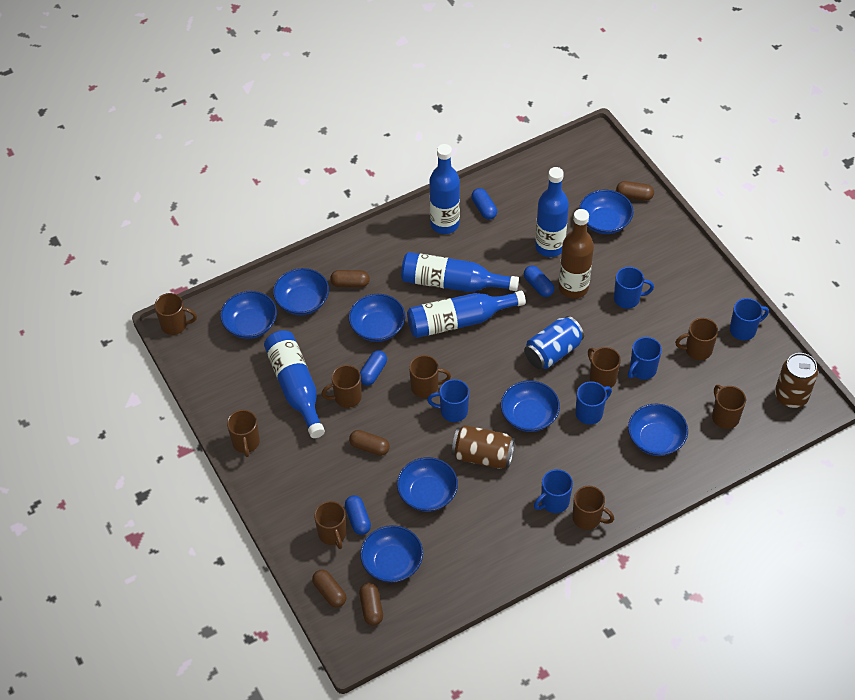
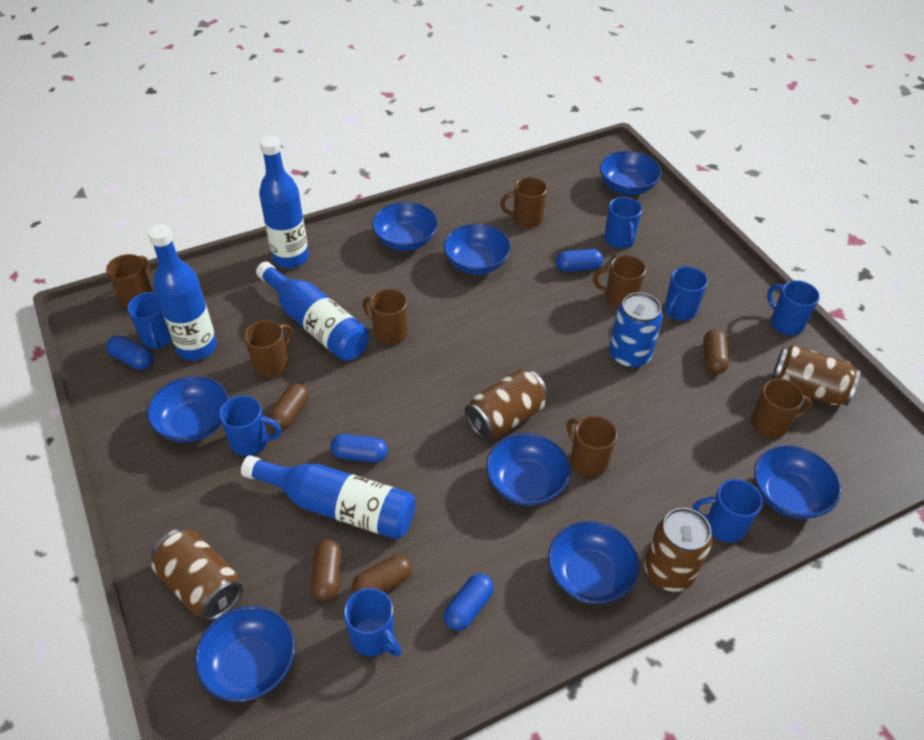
blue bottle: [264,330,325,438] [401,252,519,292] [407,290,526,338] [429,144,460,234] [535,167,569,257] = 5 -> [148,224,217,361] [241,455,416,539] [256,262,369,361] [259,136,309,268] = 4
blue mug: [427,379,469,422] [534,469,573,513] [575,381,612,425] [614,267,654,309] [628,337,662,380] [730,298,769,340] = 6 -> [127,292,172,350] [219,395,282,456] [344,588,401,657] [604,197,642,248] [664,266,708,321] [693,479,763,543] [767,280,820,335] = 7
brown bottle: [559,209,594,299] = 1 -> none = 0
brown can: [452,425,515,469] [775,353,818,408] = 2 -> [151,529,243,621] [465,369,548,440] [644,508,712,592] [772,345,861,406] = 4
brown capsule: [312,570,346,607] [330,270,370,287] [349,430,390,456] [359,583,383,626] [616,181,654,201] = 5 -> [268,383,309,430] [311,539,342,601] [352,555,412,593] [703,329,729,374] = 4
brown mug: [154,293,197,335] [227,410,260,457] [314,501,347,549] [321,365,362,408] [409,355,451,398] [572,486,614,530] [588,347,621,388] [675,318,718,360] [712,385,746,429] = 9 -> [106,254,153,308] [244,320,293,378] [362,289,407,345] [500,177,547,228] [567,416,617,477] [593,255,646,308] [751,379,812,438] = 7

